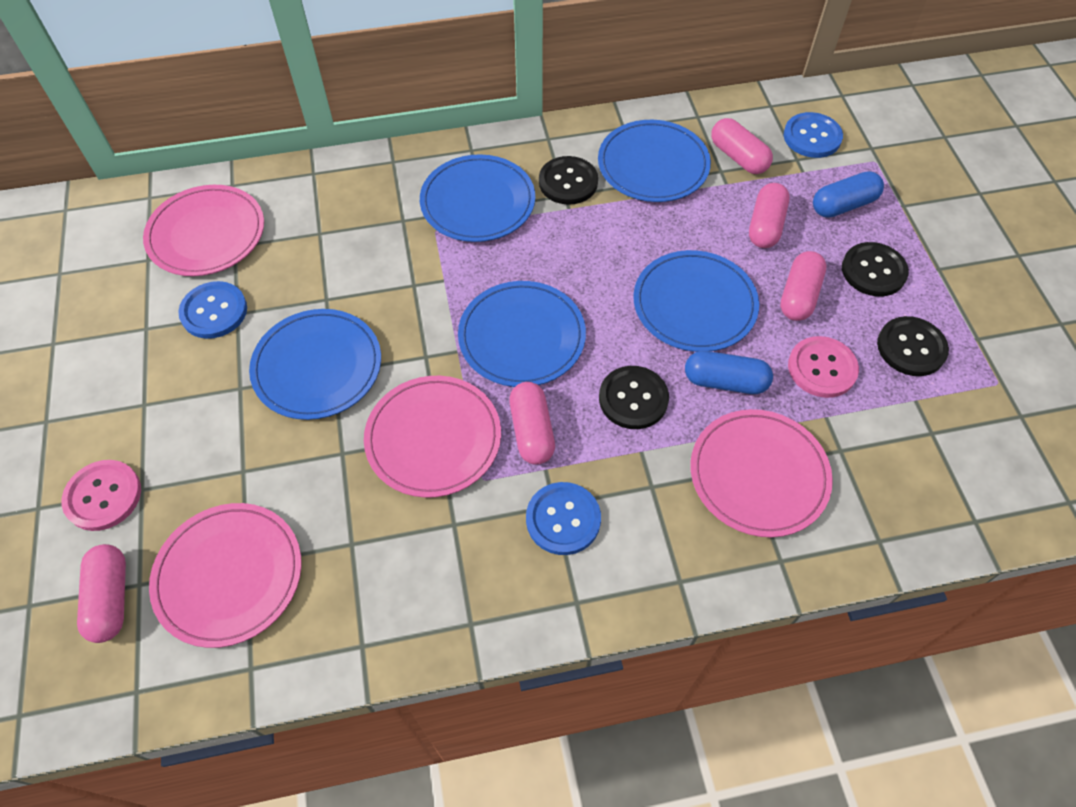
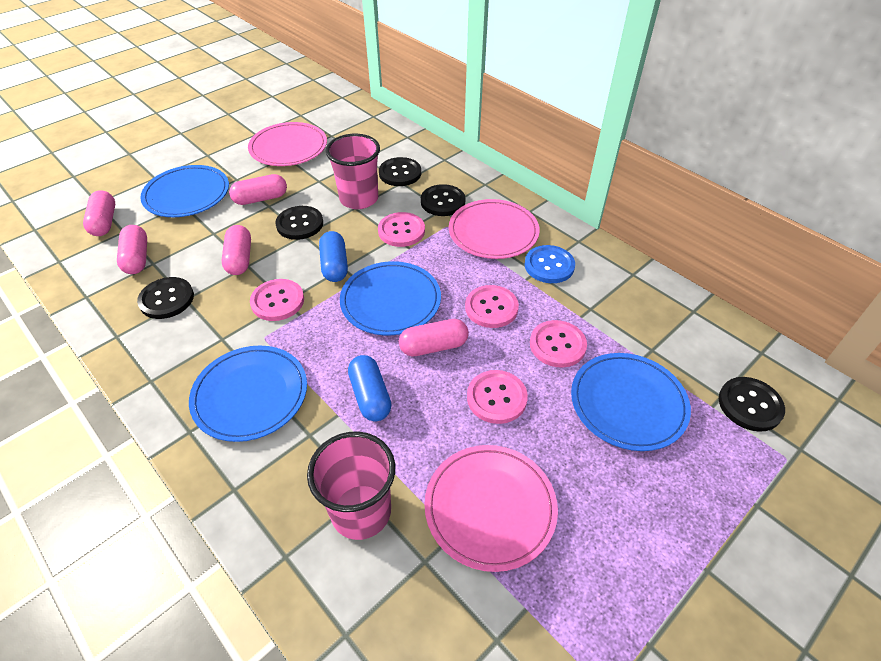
black button: [539,156,598,205] [599,366,669,429] [842,242,909,297] [877,316,949,376] = 4 -> [137,277,194,319] [275,206,323,240] [379,157,421,186] [421,184,466,216] [719,377,785,432] = 5
blue button: [178,281,247,339] [526,482,601,555] [784,112,843,158] = 3 -> [524,245,575,283] = 1
blue plate: [249,309,381,420] [420,154,535,242] [458,281,586,387] [598,120,711,202] [633,250,759,352] = 5 -> [140,165,229,217] [189,345,307,442] [340,261,441,335] [571,353,691,451] = 4
pink button: [62,460,141,531] [788,336,859,398] = 2 -> [250,279,304,321] [378,212,425,247] [465,285,519,328] [467,370,528,424] [530,320,587,368] = 5
pink cup: none = 0 -> [307,432,395,540] [325,134,380,209] = 2
pink plate: [143,185,264,276] [149,503,302,648] [364,376,501,498] [690,409,833,537] = 4 -> [248,122,327,166] [424,445,558,572] [449,199,540,259] = 3

